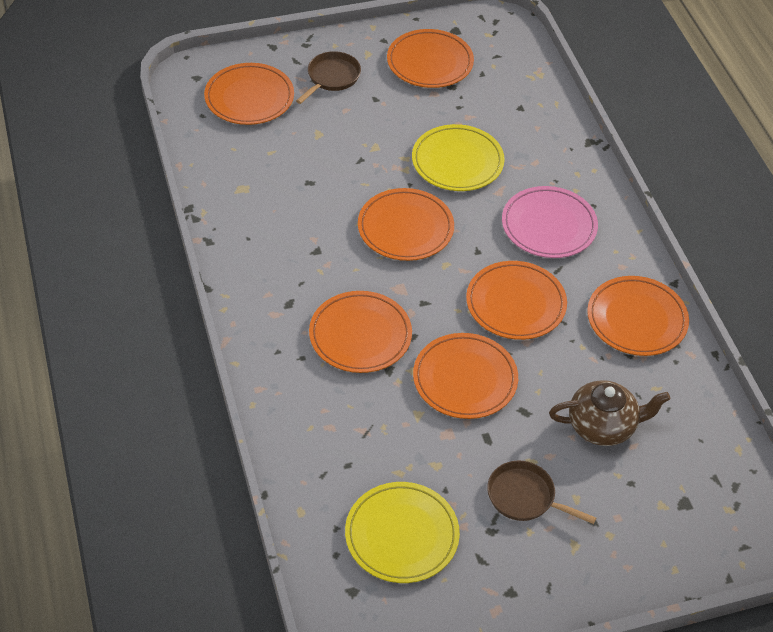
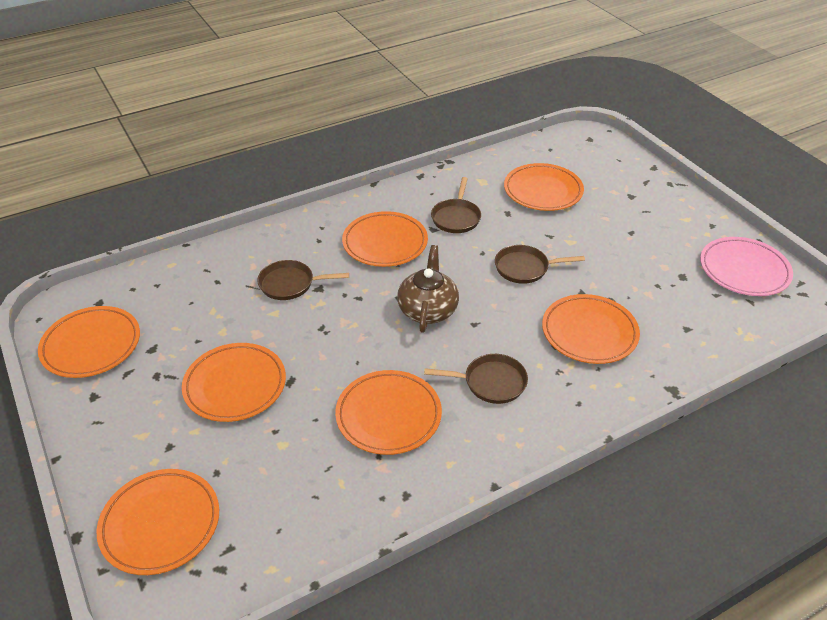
brown pan: [296,51,361,104] [487,461,596,524] = 2 -> [257,260,349,300] [424,354,528,404] [431,177,481,233] [495,245,585,284] = 4
yellow plate: [345,482,460,583] [412,124,505,191] = 2 -> none = 0

